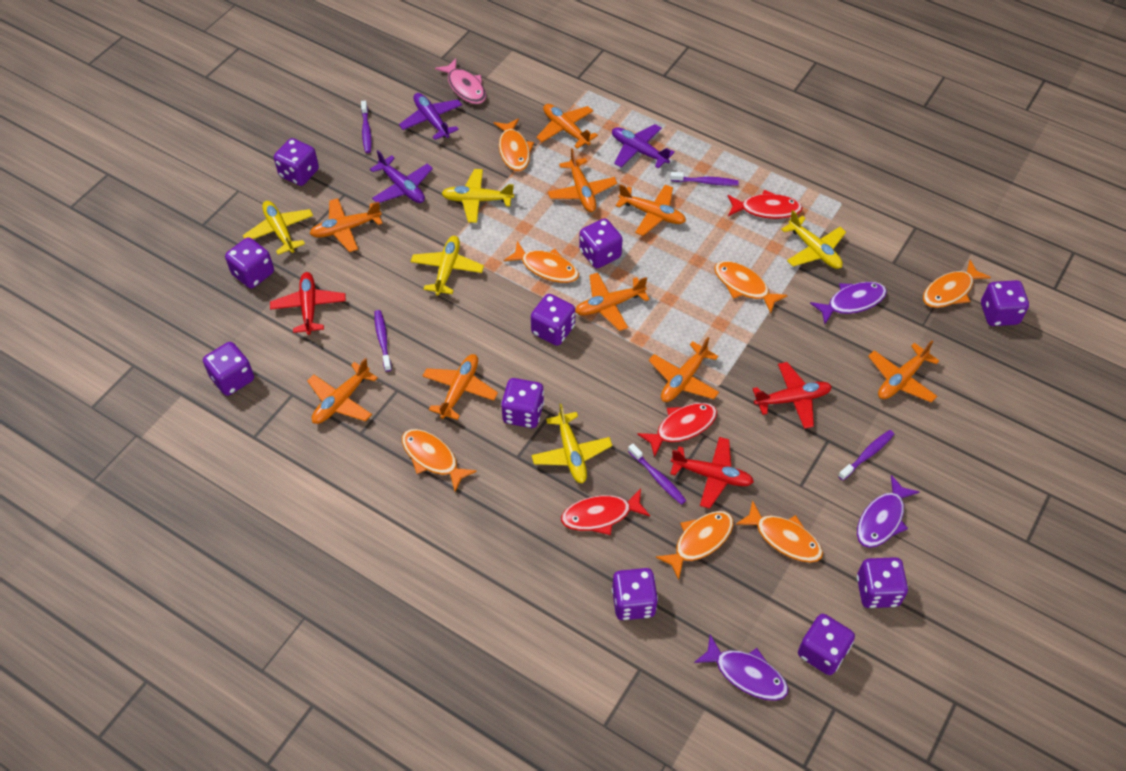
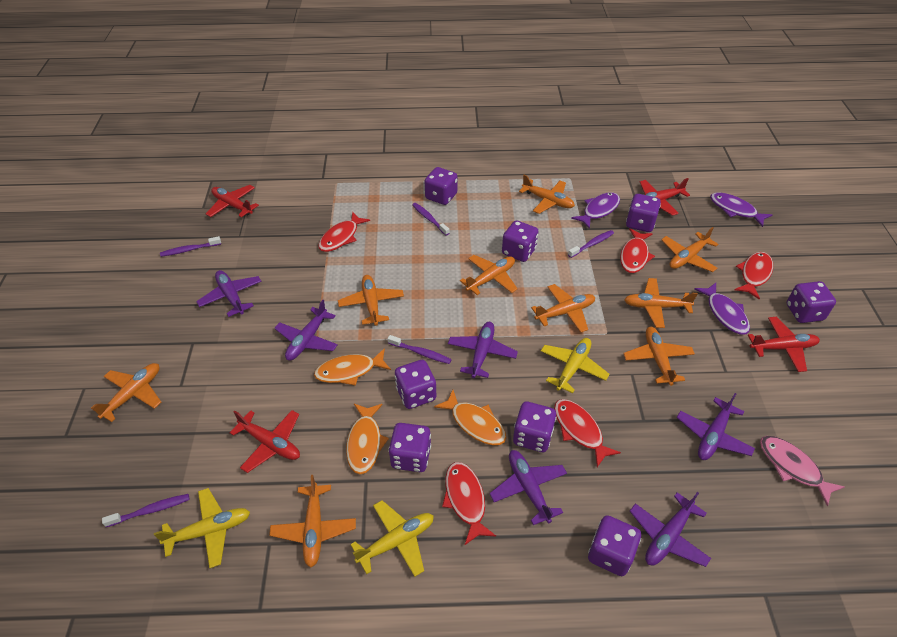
orange fish: [402,429,477,491] [493,118,534,171] [504,241,579,283] [656,511,733,580] [714,261,788,313] [736,500,823,562] [923,260,991,308] = 7 -> [314,348,391,386] [346,404,389,474] [434,390,506,445] = 3
purple dice: [203,342,254,396] [225,237,274,289] [274,138,319,186] [501,378,544,428] [531,294,575,346] [579,218,623,268] [612,568,658,620] [798,614,855,675] [857,557,908,608] [981,280,1029,326] = 10 -> [389,423,431,472] [395,360,436,409] [425,167,458,205] [502,220,539,262] [513,402,556,452] [588,515,641,576] [626,194,661,232] [787,281,836,323] = 8
purple plane: [370,150,433,203] [399,93,462,140] [612,124,675,169] = 3 -> [196,270,262,317] [275,300,338,360] [448,322,518,378] [489,450,567,525] [630,492,711,567] [677,393,755,460] = 6
red fish: [561,489,650,535] [637,403,717,457] [728,190,803,219] = 3 -> [318,212,370,252] [442,462,496,545] [554,399,621,467] [620,228,655,273] [734,252,773,299] = 5
red plane: [270,272,346,335] [670,437,754,509] [753,362,832,429] = 3 -> [206,185,259,217] [230,410,300,473] [640,178,690,216] [748,317,820,372] = 4
yellow plane: [243,201,313,255] [411,236,484,296] [441,169,514,223] [531,404,612,483] [781,210,846,269] = 5 -> [154,488,250,568] [350,500,434,577] [541,338,610,393] = 3

